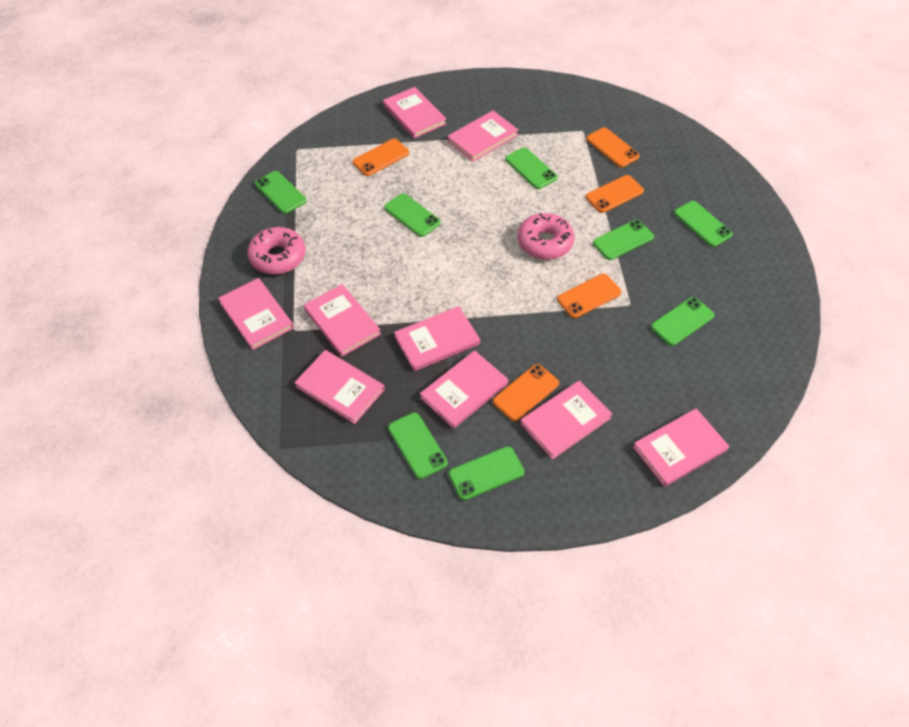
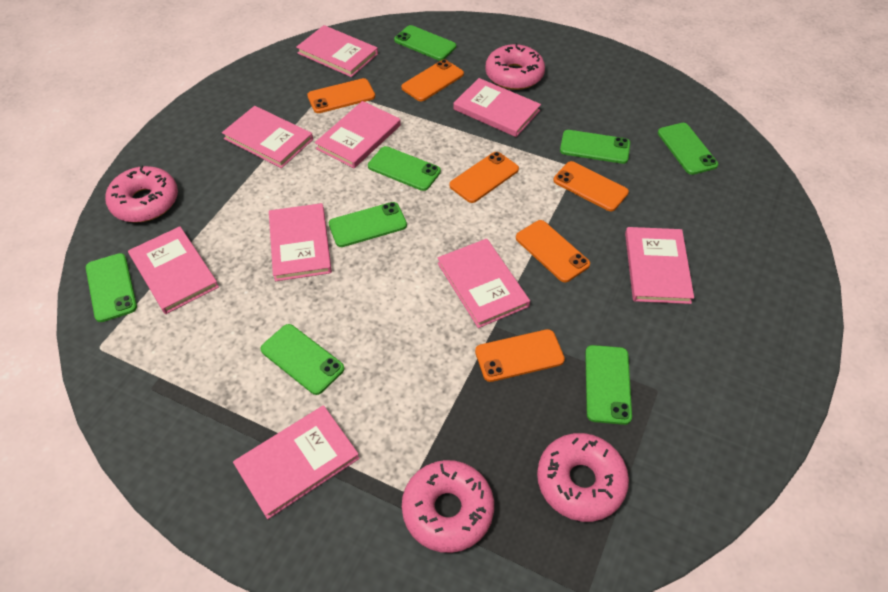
orange phone: [353,139,409,176] [493,364,559,421] [557,274,622,318] [585,175,644,213] [586,127,640,167] = 5 -> [307,78,375,113] [401,59,464,101] [449,152,519,203] [475,329,565,382] [516,220,590,282] [553,161,629,211] = 6
pink donut: [247,227,306,275] [518,213,575,260] = 2 -> [105,165,178,223] [402,460,494,553] [485,43,545,90] [537,433,629,522] = 4

